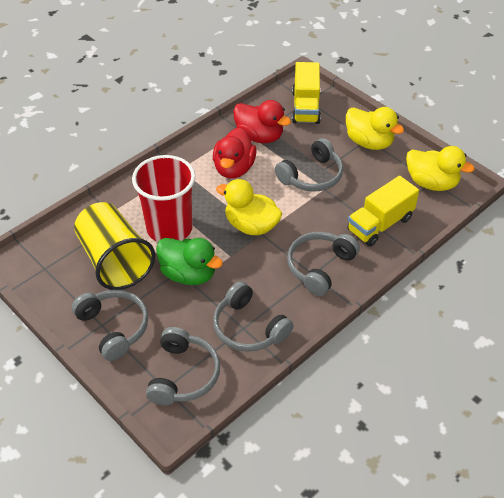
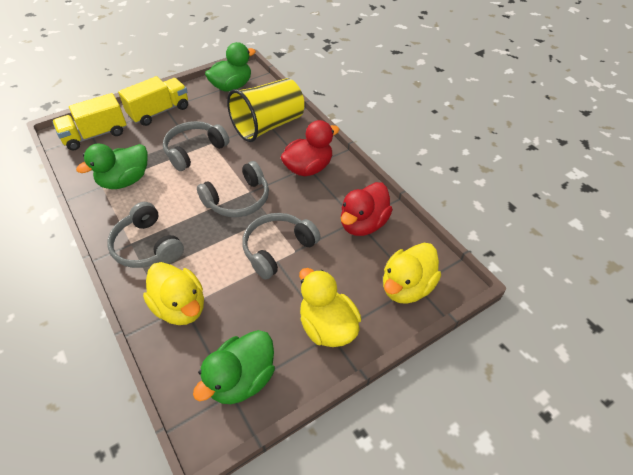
green duck: [156,238,223,285] = 1 -> [76,144,148,189] [193,330,275,404] [205,42,256,92] = 3
grey headphones: [72,290,148,361] [146,327,220,405] [213,281,293,352] [275,138,343,192] [287,232,360,296] = 5 -> [107,202,184,268] [163,121,229,171] [197,161,269,217] [242,213,321,280] = 4
red cup: [132,155,195,242] = 1 -> none = 0

